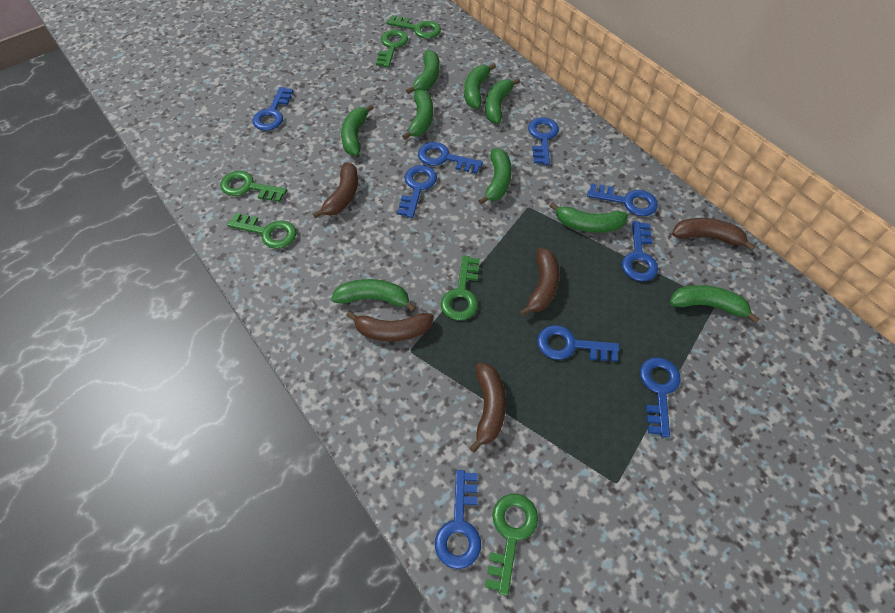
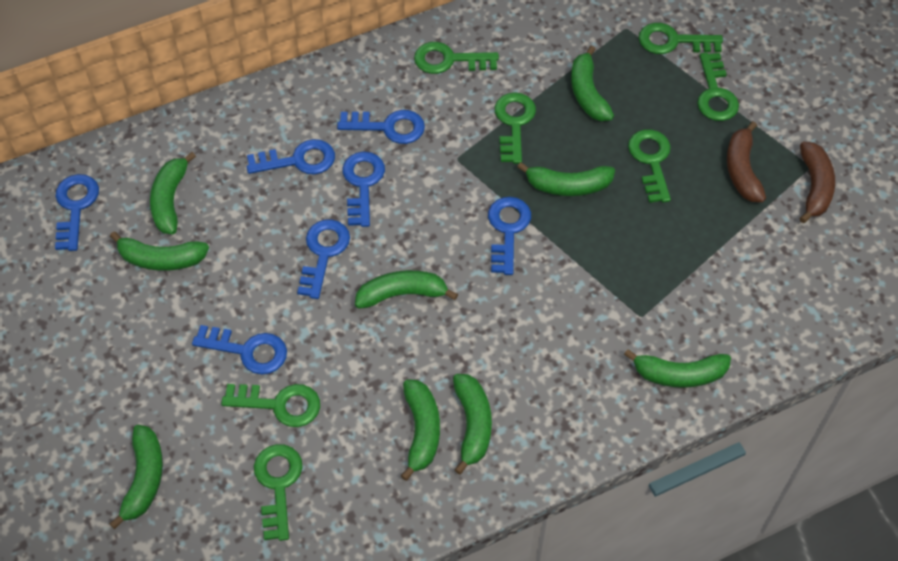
blue key: [253,87,294,131] [397,165,437,218] [418,142,483,174] [435,470,481,569] [528,117,559,165] [537,325,619,362] [587,183,658,216] [622,221,658,282] [640,357,681,437] = 9 -> [55,174,99,251] [192,325,287,374] [247,139,335,174] [297,219,350,299] [337,110,425,144] [343,152,385,227] [488,197,531,275] = 7
brown banana: [313,162,358,218] [346,311,434,341] [469,363,506,453] [520,248,560,316] [672,218,756,251] = 5 -> [727,121,766,202] [799,142,835,223] = 2
green key: [220,171,287,202] [227,213,296,249] [376,30,408,67] [387,15,441,39] [441,256,480,320] [485,494,538,596] = 6 -> [221,384,320,427] [254,444,302,541] [414,42,499,74] [495,92,536,164] [628,129,671,203] [639,23,723,54] [697,53,739,121] = 7

